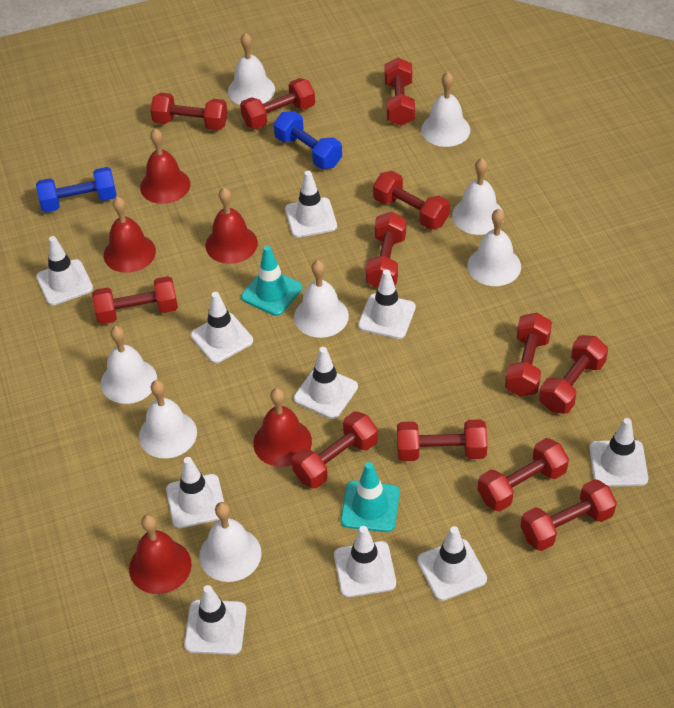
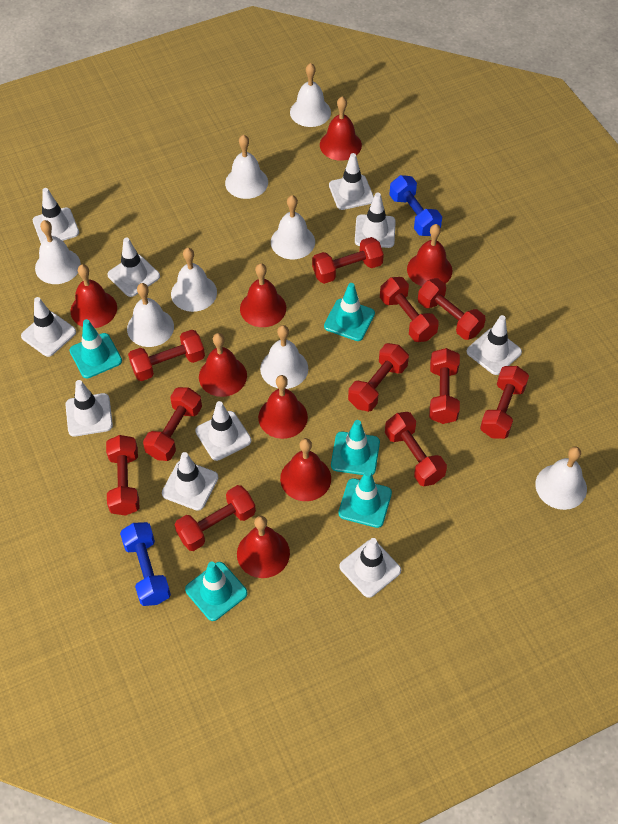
red bell: [104,196,156,273] [129,514,192,594] [140,129,190,204] [206,187,258,264] [253,388,312,467] = 5 -> [71,264,117,328] [199,333,247,397] [237,516,290,578] [240,263,286,327] [258,375,308,439] [280,438,331,501] [320,96,362,161] [407,224,453,286] = 8
red dumbbell: [92,276,178,324] [150,93,228,131] [240,78,315,129] [292,412,378,488] [366,212,406,288] [373,171,450,230] [384,58,415,126] [397,419,488,461] [478,438,569,511] [505,313,552,397] [521,479,617,551] [539,335,608,414] = 12 -> [106,435,139,516] [128,330,205,381] [143,387,202,461] [175,485,256,551] [312,237,384,284] [348,343,409,412] [380,277,439,342] [385,412,447,486] [418,278,486,340] [429,348,460,424] [480,366,529,439] = 11
turquoise traffic cone: [241,245,302,316] [341,462,400,532] = 2 -> [70,319,122,378] [185,562,248,621] [324,283,375,341] [331,420,380,475] [338,470,392,528] = 5

